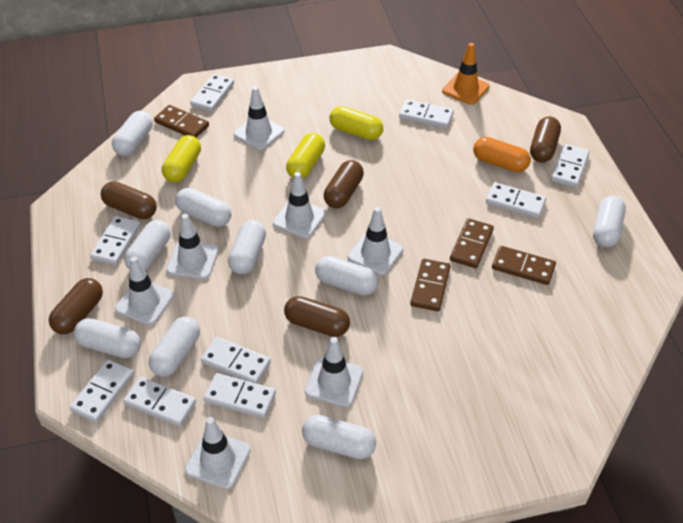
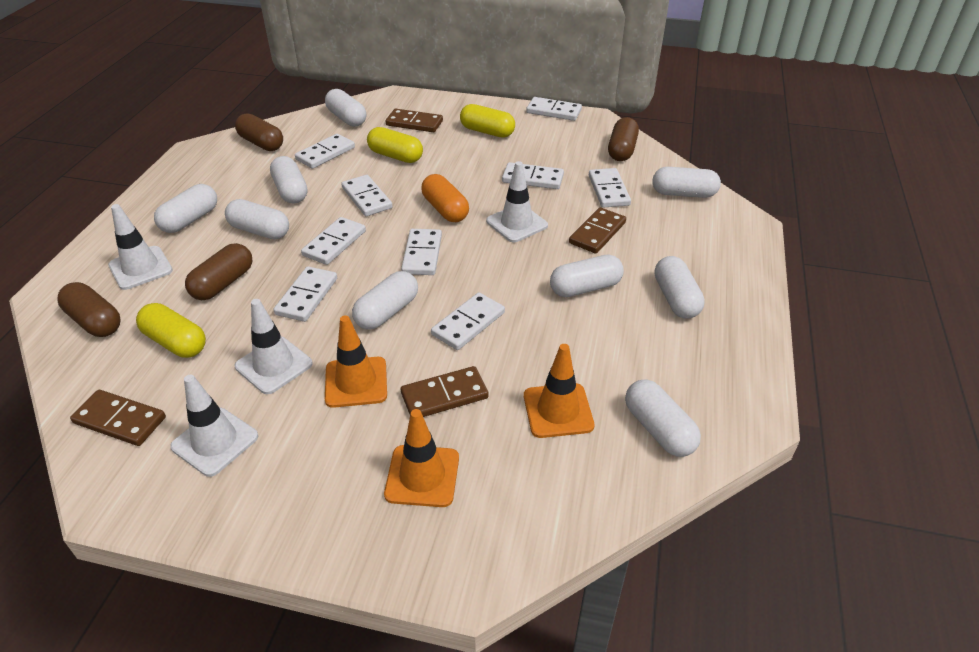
brown capsule: [49,278,103,334] [101,182,157,219] [284,296,350,337] [324,160,364,208] [530,116,561,163] = 5 -> [57,282,120,337] [185,243,252,300] [235,113,283,151] [608,117,639,161] = 4
orange traffic cone: [442,43,489,105] = 1 -> [325,315,387,408] [384,409,459,507] [524,344,594,438] = 3
white traffic cone: [115,256,174,325] [166,214,219,279] [185,417,251,489] [234,86,284,150] [273,172,326,239] [305,337,363,407] [348,207,403,275] = 7 -> [108,204,173,290] [170,375,258,477] [235,299,313,394] [486,161,548,242] = 4

